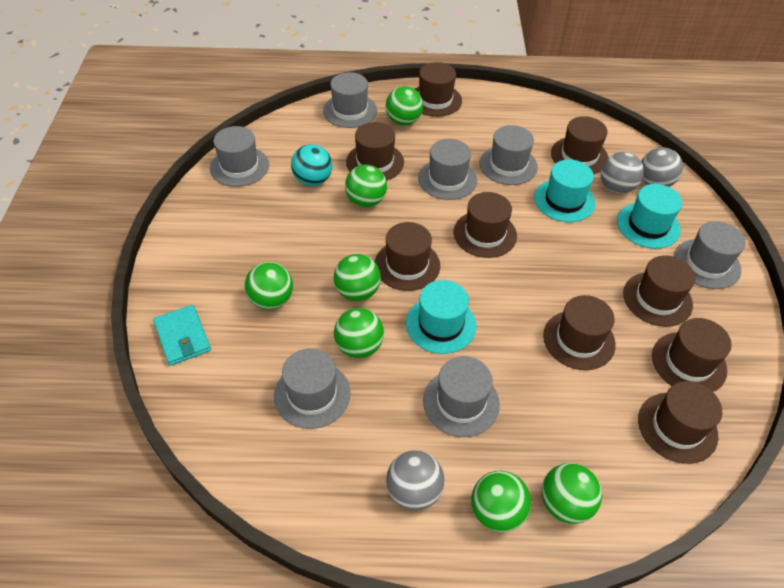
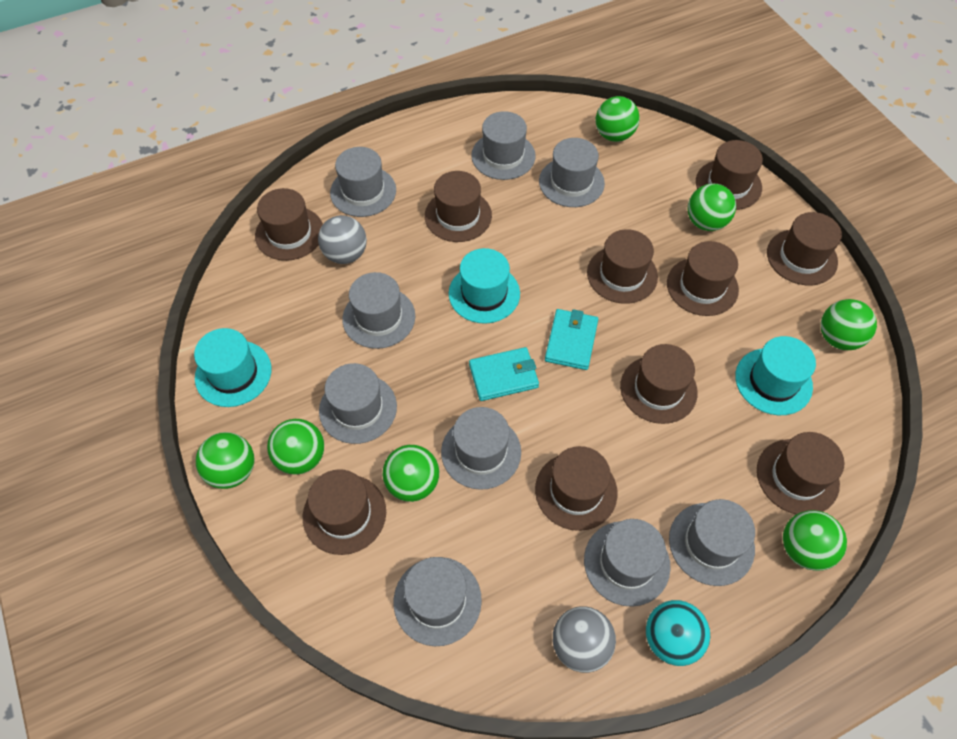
brown hat: [346,122,404,181] [375,222,440,291] [415,62,462,117] [454,192,517,258] [543,295,616,370] [551,116,608,174] [623,255,695,327] [638,381,723,464] [652,318,732,392] = 9 -> [255,188,323,261] [303,469,386,555] [425,171,492,242] [535,446,617,531] [587,229,658,304] [620,344,698,424] [667,241,739,316] [696,140,763,210] [757,432,844,514] [767,212,842,285] = 10
grey ball: [386,450,444,511] [601,152,644,194] [641,147,683,187] = 3 -> [318,215,367,264] [553,606,616,673] = 2
grey hat: [210,126,269,187] [274,348,351,429] [323,72,377,128] [418,139,477,200] [423,356,500,437] [480,125,538,185] [674,221,746,289] = 7 -> [319,363,397,444] [330,147,396,217] [342,272,415,349] [394,557,482,646] [441,407,521,490] [471,111,536,180] [539,138,605,207] [584,519,671,607] [669,499,755,586] = 9
turquoise wallet: [153,305,211,366] = 1 -> [469,347,539,401] [545,309,598,370] = 2

